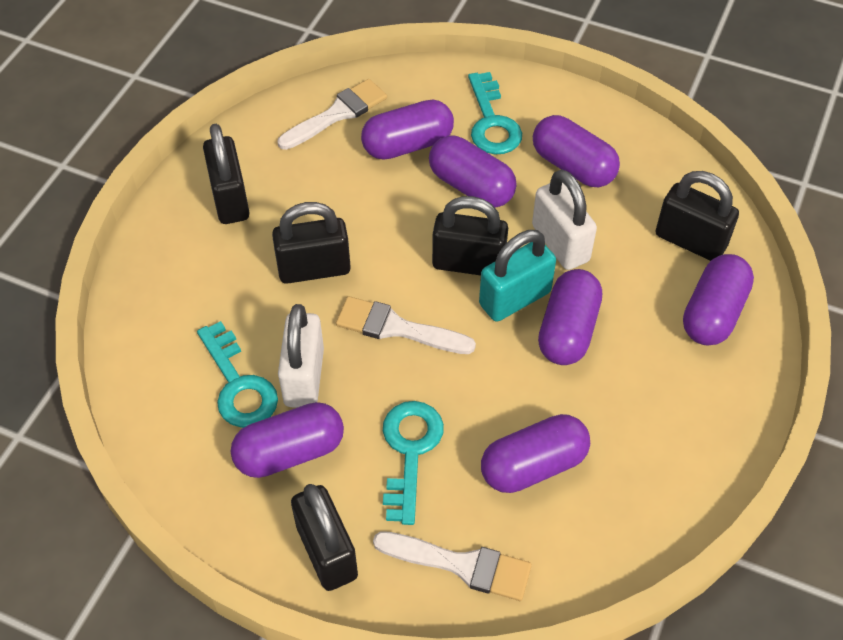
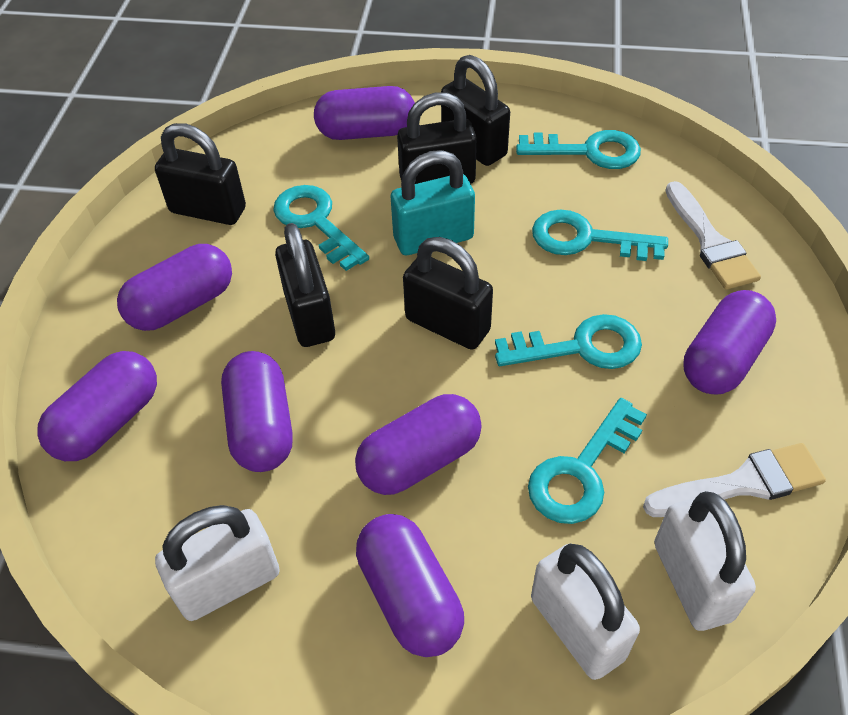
turquoise key: [197,321,278,428] [383,401,444,525] [468,72,522,154] = 3 -> [273,185,369,271] [495,314,642,369] [516,130,641,169] [528,398,647,524] [532,210,668,261] = 5
white brush: [277,79,387,150] [336,296,476,354] [373,531,532,601] = 3 -> [643,443,826,517] [665,181,761,290] = 2
white padlock: [278,304,324,408] [532,169,597,270] = 2 -> [155,505,280,621] [531,543,640,680] [654,491,756,631] = 3

